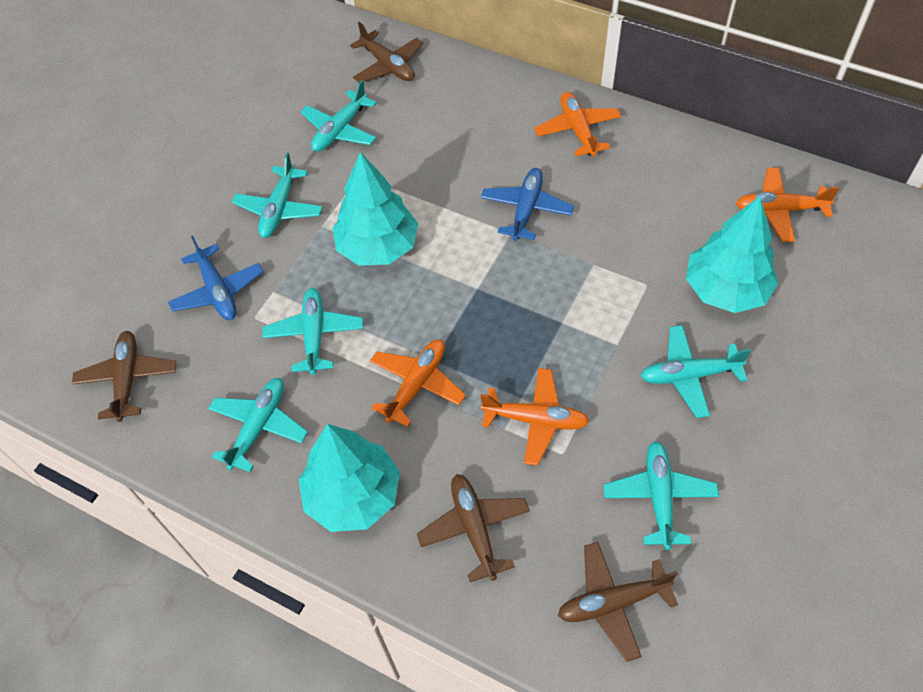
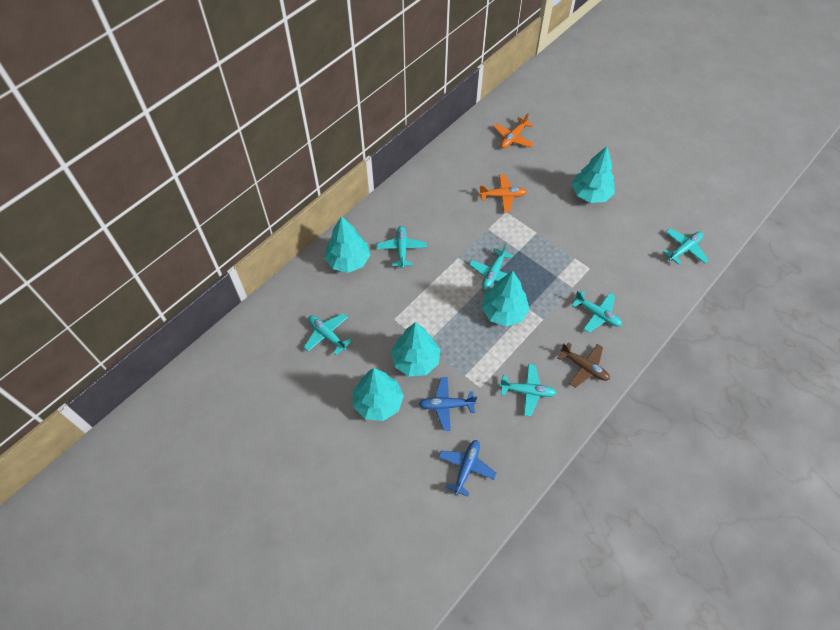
brown plane: [72,331,176,422] [350,22,423,82] [417,474,530,582] [558,542,678,662] = 4 -> [558,342,610,388] = 1
orange plane: [370,339,466,427] [480,368,590,466] [534,92,621,157] [736,168,840,242] = 4 -> [479,174,527,212] [493,113,534,148] = 2
turquoise tree: [299,424,400,532] [333,152,418,266] [686,196,779,313] = 3 -> [325,216,370,273] [353,368,404,421] [391,322,440,376] [482,271,530,327] [572,146,615,203] = 5

